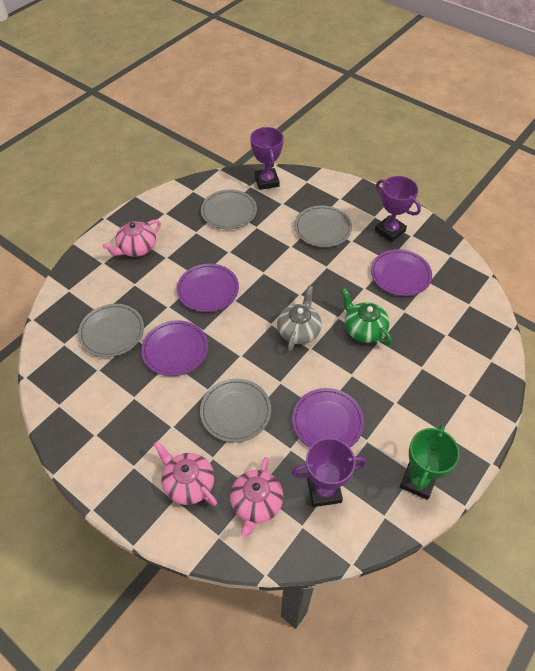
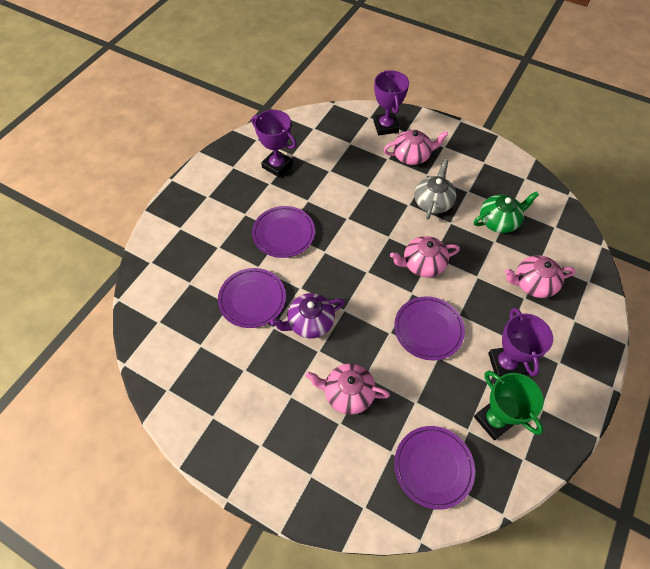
grey plate: [78,304,144,357] [200,379,271,442] [201,189,257,230] [295,205,352,247] = 4 -> none = 0
pink teapot: [103,220,161,257] [153,441,217,506] [230,457,284,537] = 3 -> [305,364,390,415] [383,130,448,165] [390,236,460,277] [505,255,576,298] = 4
purple teapot: none = 0 -> [270,293,345,339] = 1

